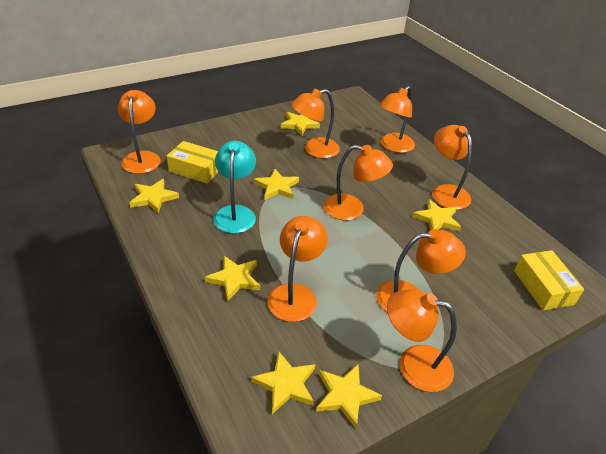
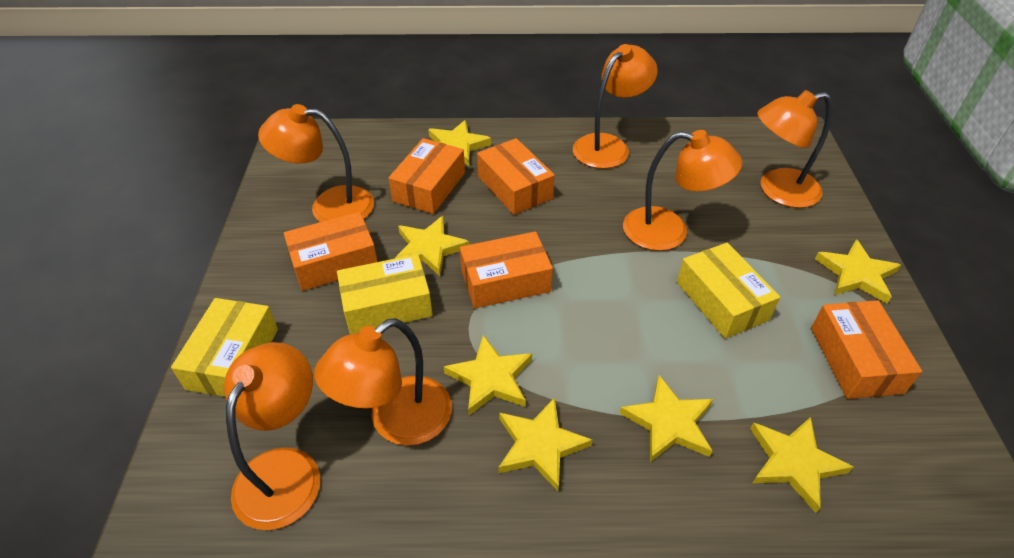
orange box: none = 0 -> [284,212,378,291] [388,138,465,214] [460,232,553,308] [477,138,555,215] [811,300,922,399] = 5
orange lamp: [118,90,161,174] [267,216,328,322] [291,89,340,158] [323,145,393,220] [376,229,466,312] [379,86,415,153] [387,289,457,392] [432,125,472,210] = 8 -> [224,342,320,530] [258,104,374,222] [314,318,452,446] [573,44,658,169] [623,130,743,251] [757,90,832,208] = 6
turquoise lamp: [213,141,256,233] = 1 -> none = 0
yellow box: [167,141,218,184] [514,250,584,310] = 2 -> [171,298,278,397] [337,254,433,334] [677,243,780,339] = 3

